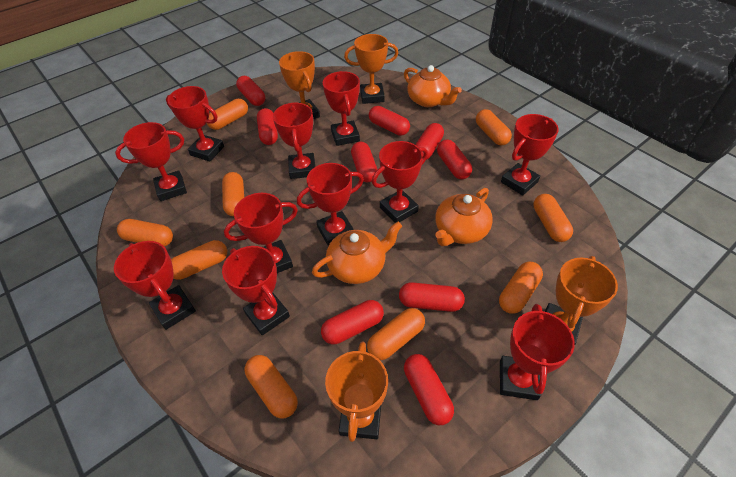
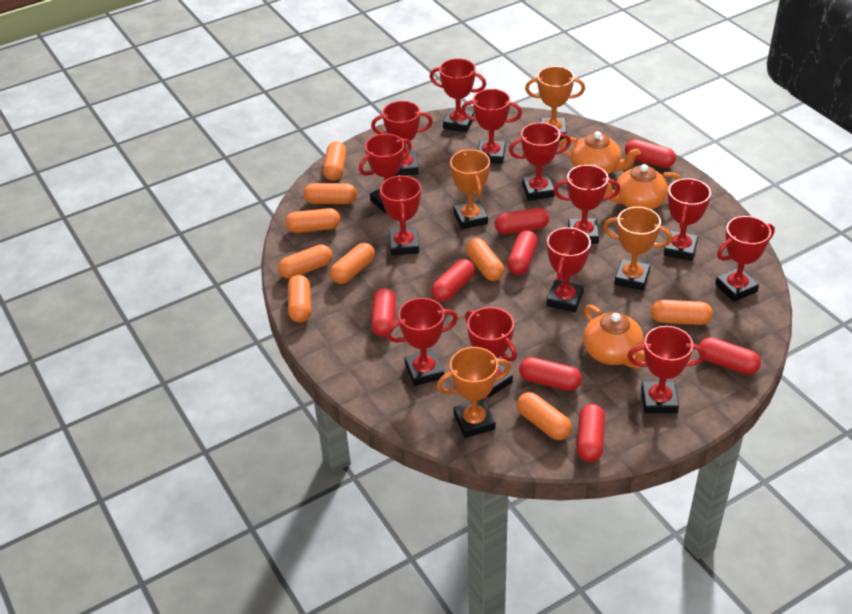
red capsule: [236,76,265,106] [257,108,278,145] [321,300,384,344] [351,142,377,182] [369,106,410,136] [399,282,465,312] [404,354,454,425] [415,123,444,160] [437,139,472,179] = 9 -> [371,288,396,337] [431,259,475,302] [495,208,549,234] [507,230,538,275] [519,357,582,391] [577,404,605,462] [625,139,676,168] [698,337,761,374] = 8
red trophy: [114,241,196,330] [115,122,187,201] [166,86,224,162] [222,246,290,335] [224,193,298,273] [273,102,315,179] [297,163,364,246] [323,71,360,146] [372,141,428,223] [500,304,575,400] [501,114,559,195] = 11 -> [359,134,412,213] [371,101,433,177] [380,175,421,256] [386,298,458,386] [430,58,486,132] [461,89,522,164] [465,307,517,398] [509,122,571,201] [547,227,591,312] [553,165,620,244] [627,326,706,413] [664,178,711,261] [715,216,775,302] = 13

